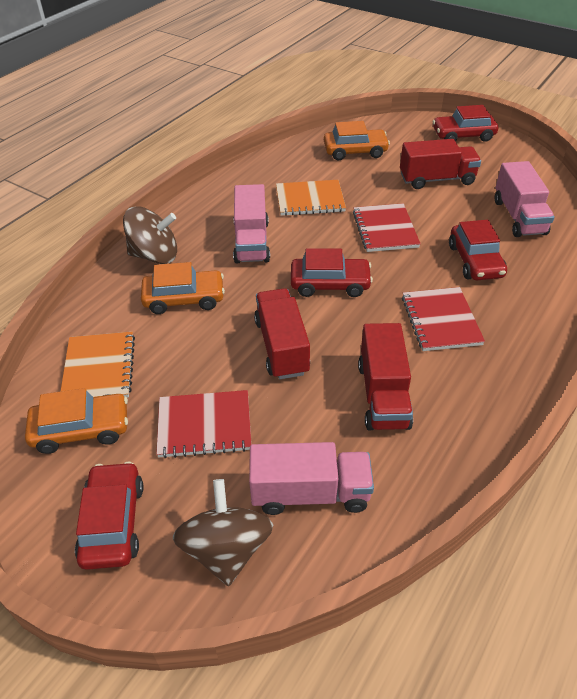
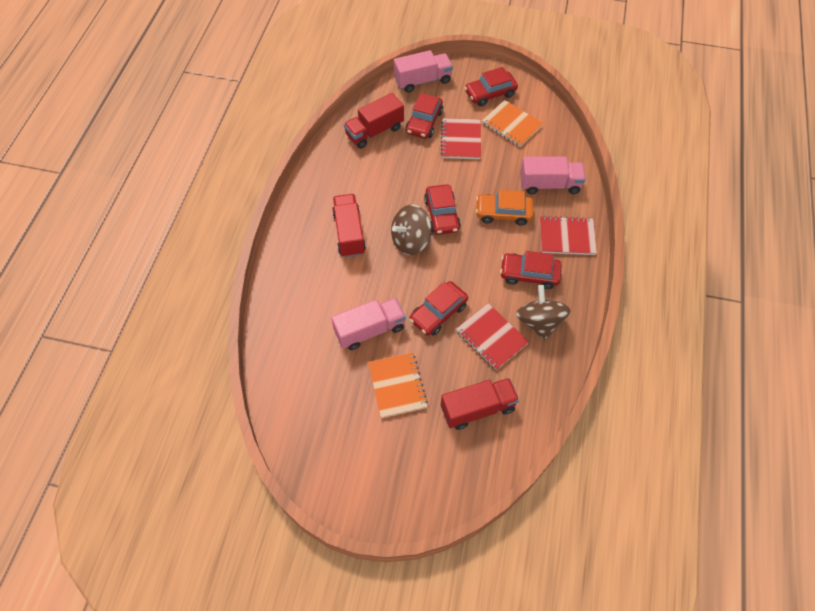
orange car: [25,388,128,454] [141,262,225,314] [324,121,390,160] = 3 -> [476,190,533,226] = 1
red car: [75,462,144,570] [291,248,373,297] [432,105,498,142] [449,220,507,280] = 4 -> [405,93,443,139] [409,281,468,336] [424,184,461,235] [464,67,518,106] [500,251,562,289] = 5

